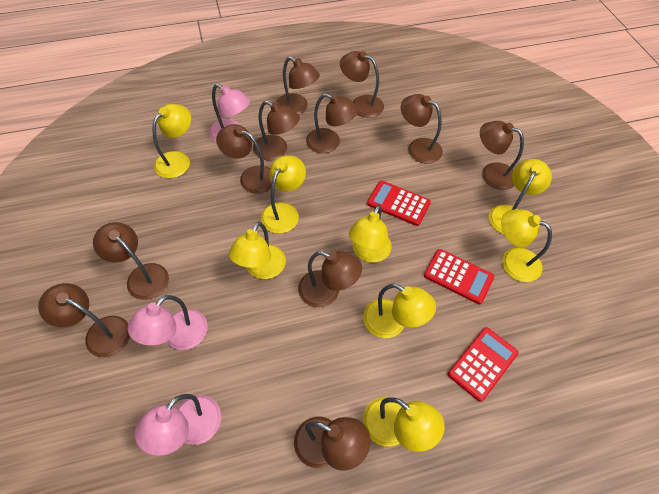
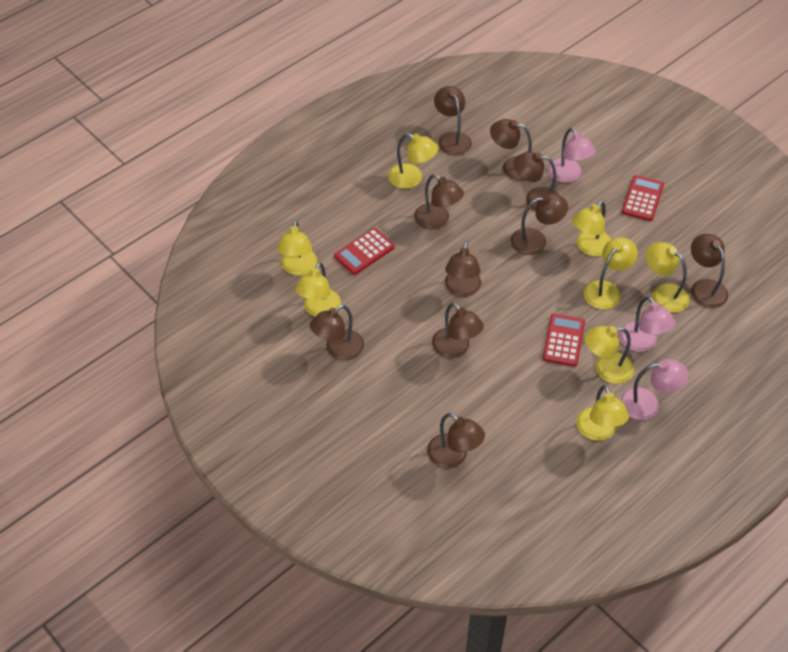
brown lamp: [38,283,130,357] [93,222,169,300] [216,124,272,194] [253,101,300,161] [276,57,320,114] [294,416,371,470] [298,251,362,307] [306,93,358,153] [340,51,384,118] [401,94,443,164] [480,121,524,190] = 11 -> [310,305,364,360] [414,174,464,230] [427,413,485,468] [432,302,484,358] [434,86,472,156] [445,241,481,297] [490,119,532,181] [511,193,568,255] [513,152,560,211] [691,234,728,308] = 10

